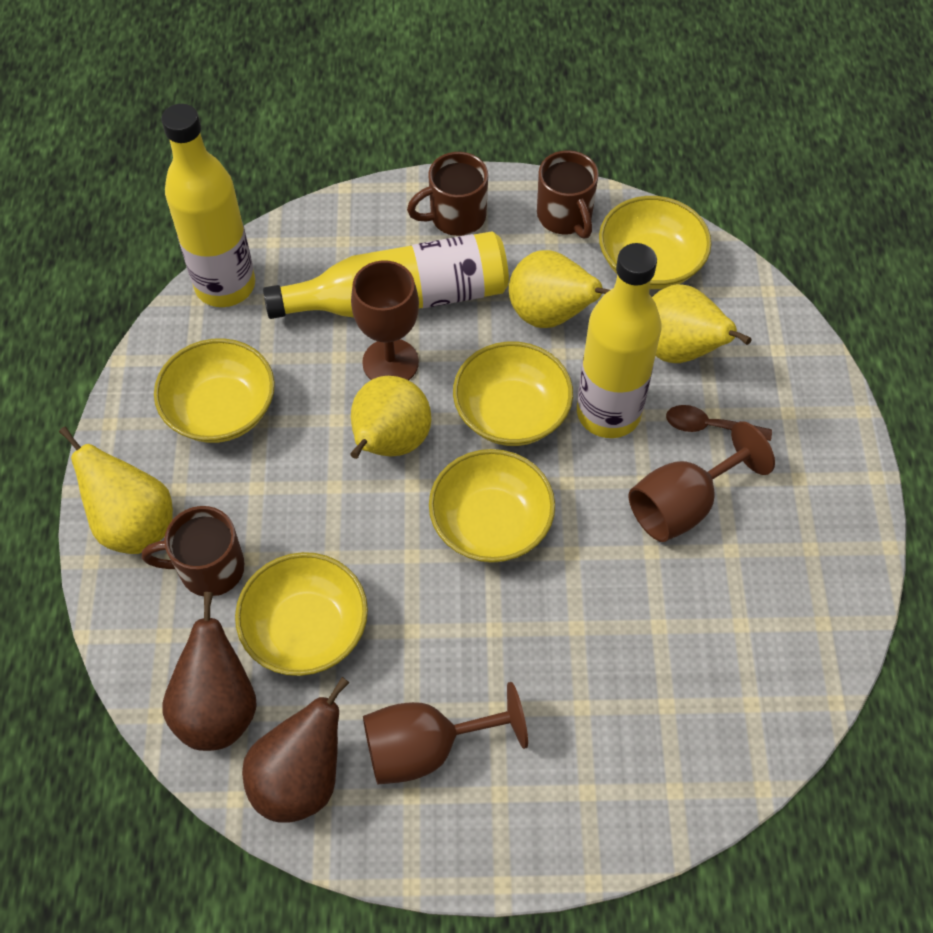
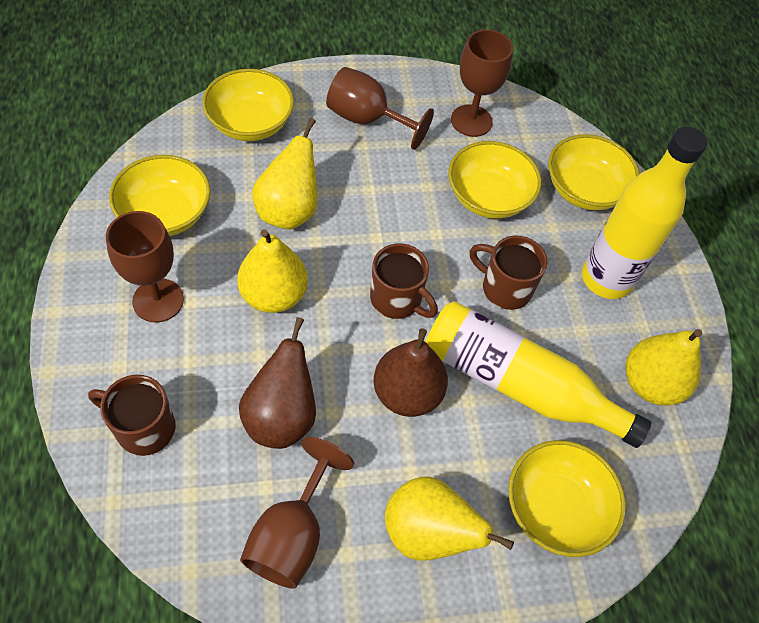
brown goblet: [351,260,419,380] [363,682,528,785] [629,421,775,542] = 3 -> [106,211,184,322] [240,437,354,589] [326,67,434,150] [451,29,513,137] = 4
brown spoon: [666,405,772,441] = 1 -> none = 0
yellow bottle: [161,104,255,307] [263,231,509,319] [577,243,662,438] = 3 -> [426,301,651,448] [582,126,708,299] = 2

